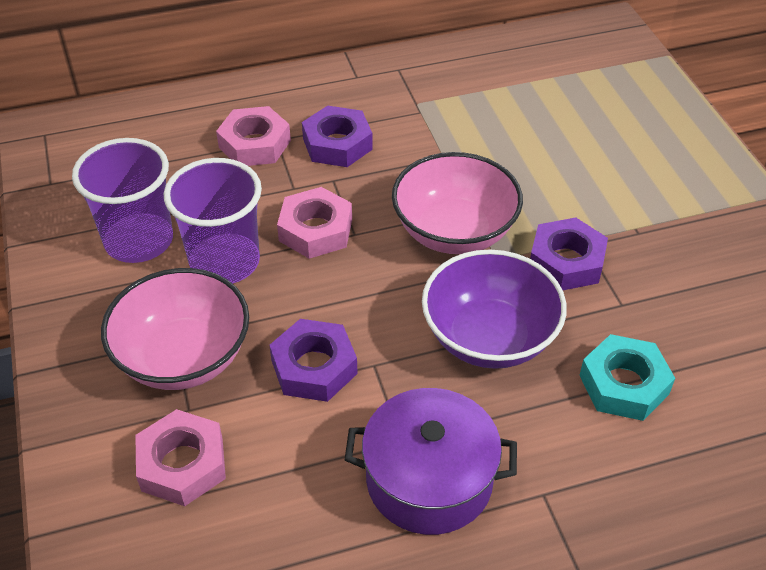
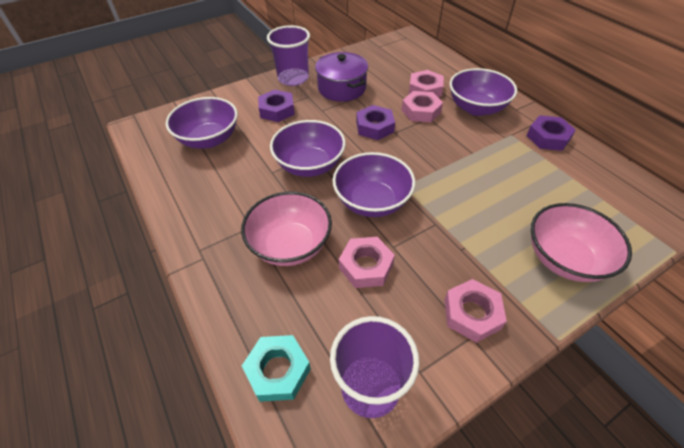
pink nut: [135,409,226,506] [216,106,291,166] [277,187,352,259] = 3 -> [339,237,395,288] [402,91,443,122] [409,70,444,97] [445,279,507,343] = 4
purple bowl: [422,250,567,369] = 1 -> [166,97,238,149] [270,120,346,177] [333,152,415,217] [450,68,517,116] = 4

